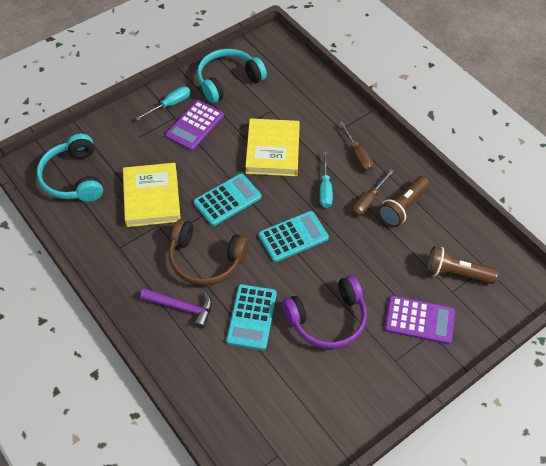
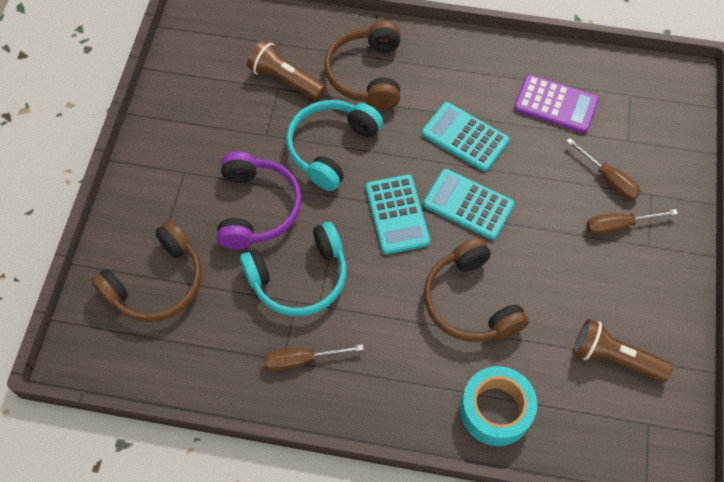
brown headphones: [169,219,249,285] = 1 -> [91,220,202,322] [324,21,401,109] [424,238,529,342] = 3
brown screwdriver: [339,122,373,172] [352,169,394,216] = 2 -> [264,344,364,371] [566,138,641,200] [586,209,678,235] = 3
purple calculator: [165,100,224,151] [385,295,455,344] = 2 -> [514,74,599,134] = 1
purple hammer: [140,288,212,329] = 1 -> none = 0
turquoise screwdriver: [136,86,191,120] [320,152,333,208] = 2 -> none = 0
turquoise tape: none = 0 -> [460,366,537,446] = 1
yellow book: [123,163,181,227] [245,118,300,176] = 2 -> none = 0

